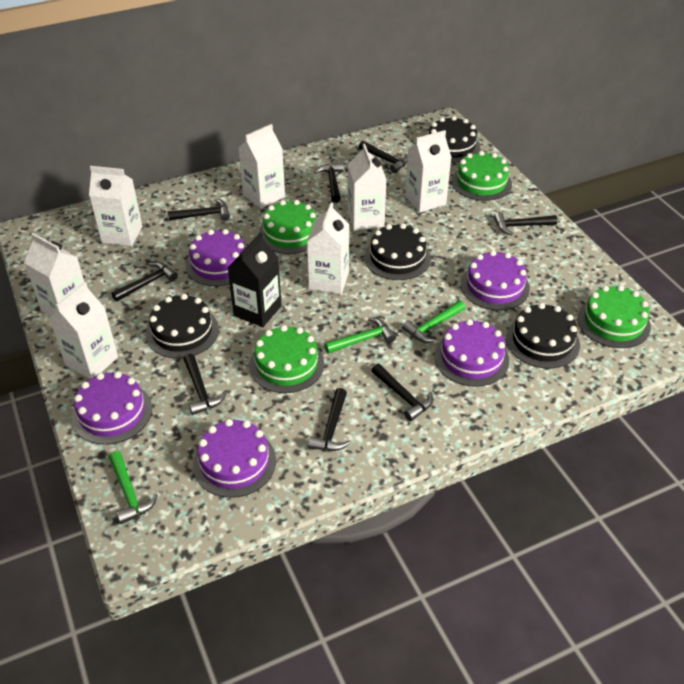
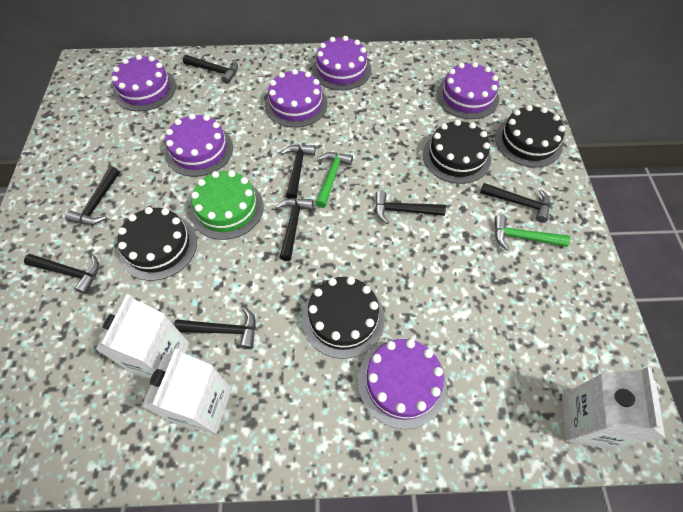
black carton: [228,232,282,327] = 1 -> none = 0
green cake: [249,325,324,393] [258,200,317,254] [452,151,512,201] [577,285,651,348] = 4 -> [190,170,264,240] = 1
green hammer: [109,451,158,524] [324,317,396,354] [402,301,465,343] = 3 -> [315,152,353,208] [495,215,570,250] = 2
purple cake: [72,371,152,445] [185,229,245,286] [193,419,276,498] [434,319,509,387] [461,250,530,310] = 5 -> [111,54,176,111] [165,114,233,177] [265,69,328,128] [312,36,371,90] [358,339,447,429] [437,62,499,119] = 6
white carton: [24,233,84,316] [49,282,118,379] [89,166,142,246] [238,124,285,209] [307,202,349,294] [347,144,387,231] [405,130,452,213] = 7 -> [96,294,189,378] [142,348,232,434] [562,367,665,450] = 3

